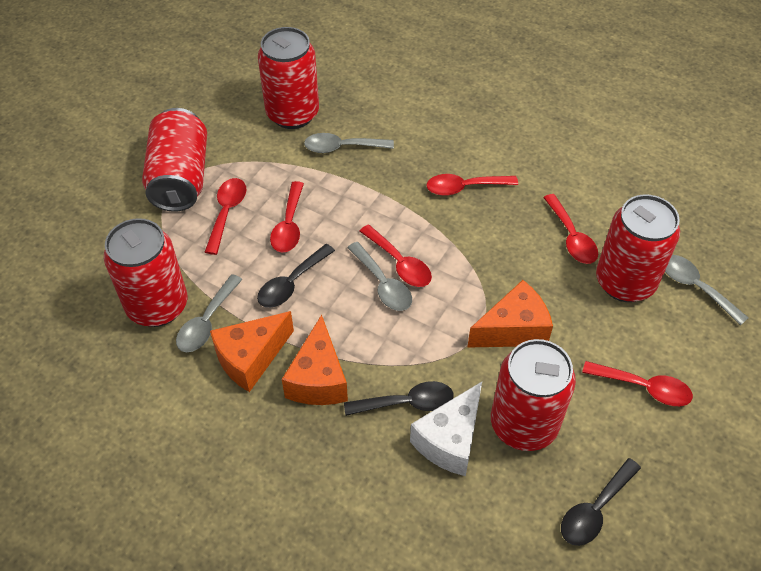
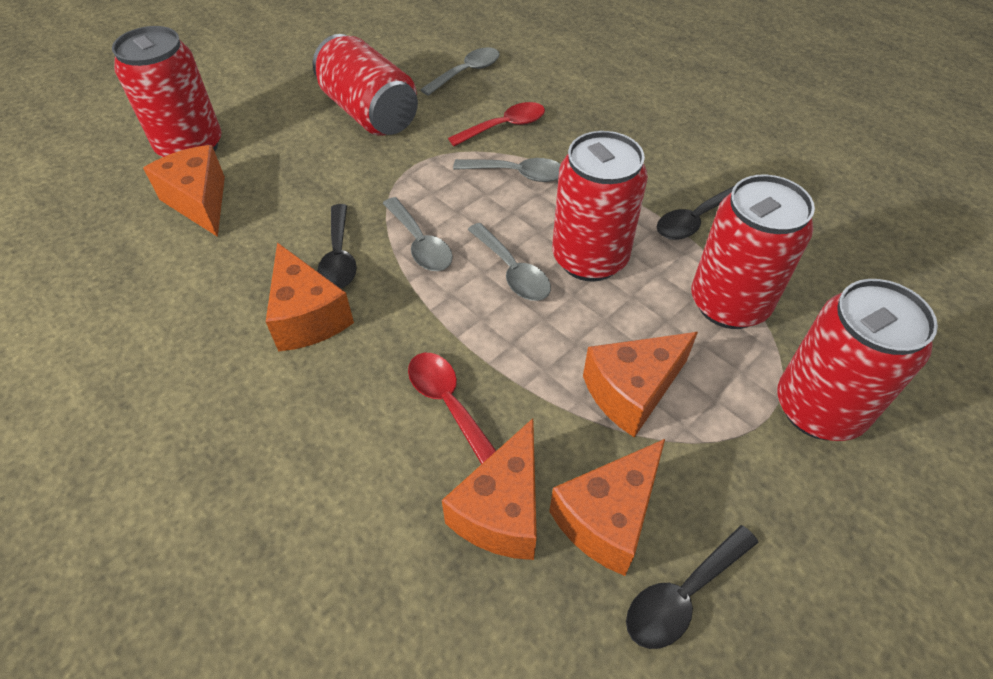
orange cheese: [210,311,294,392] [282,315,348,405] [467,280,553,348] = 3 -> [143,145,225,237] [266,242,354,352] [442,418,537,560] [549,439,665,576] [583,332,698,438] = 5
red spoon: [205,178,246,255] [270,181,304,252] [360,224,432,287] [427,174,518,196] [543,194,598,264] [582,361,693,406] = 6 -> [408,353,496,464] [448,102,545,146] = 2
white cheese: [410,382,482,476] = 1 -> none = 0

